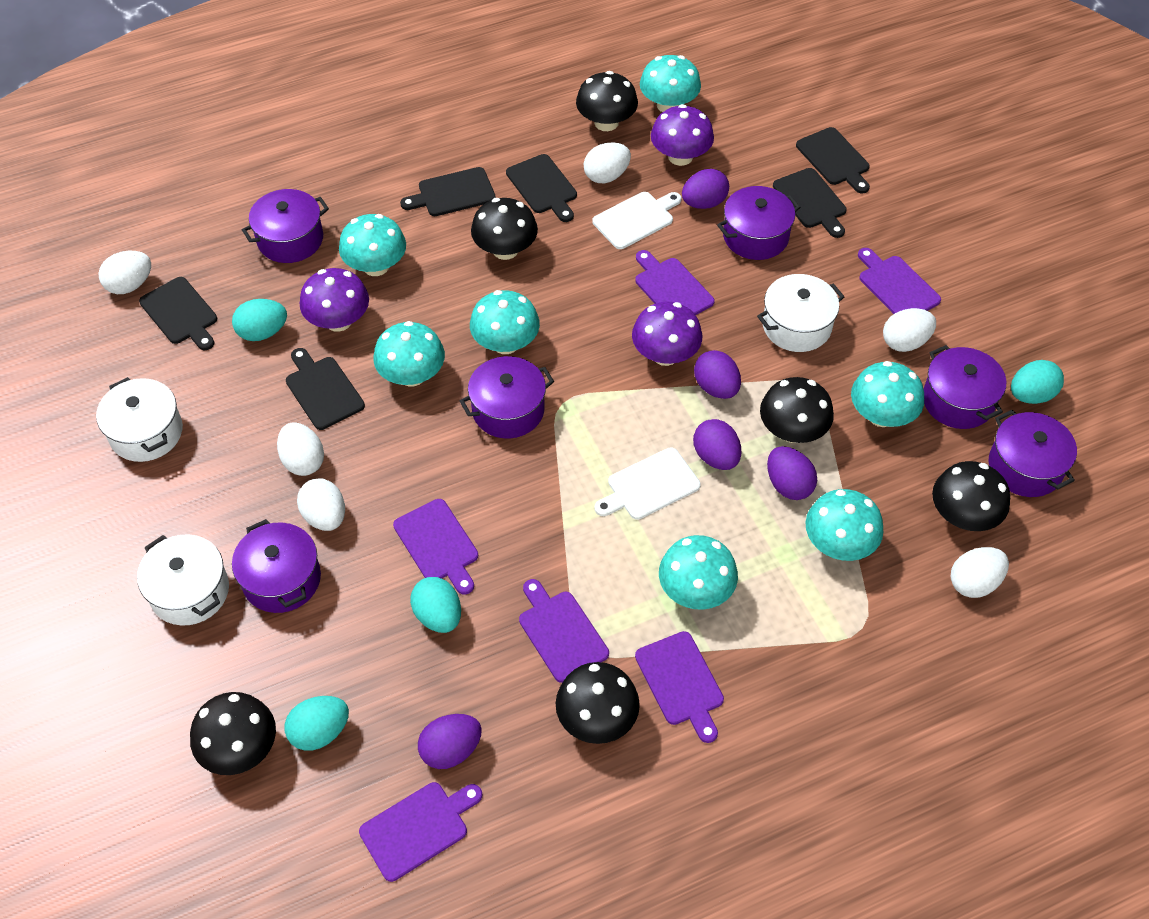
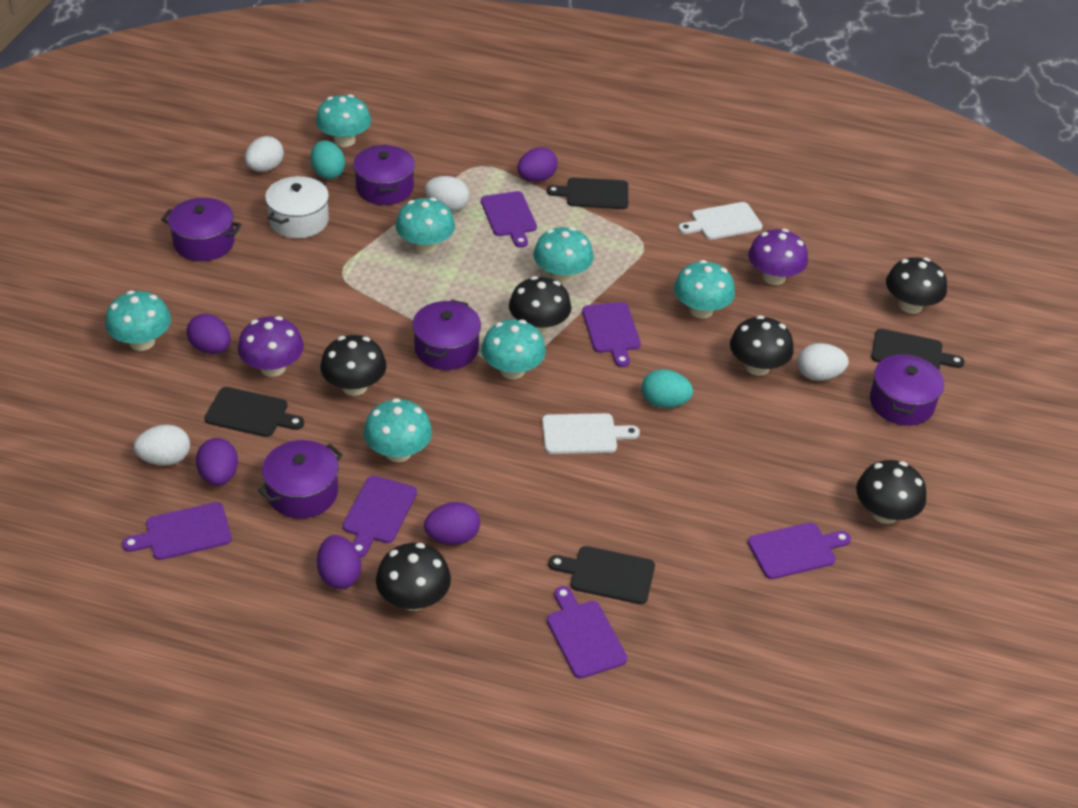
black cutting board: [139,277,217,350] [286,348,365,430] [400,167,496,216] [506,154,577,222] [773,168,847,238] [796,127,870,194] = 6 -> [204,387,304,437] [546,177,628,209] [548,546,655,604] [871,329,965,370] = 4
purple mushroom: [300,268,369,332] [632,302,702,366] [651,104,714,166] = 3 -> [238,316,304,377] [748,229,808,285] = 2
purple pot: [232,519,321,613] [242,189,329,263] [460,356,554,439] [717,186,801,260] [924,345,1006,429] [989,410,1077,497] = 6 -> [161,198,241,261] [258,440,343,519] [353,145,415,205] [412,300,481,370] [870,353,944,426] = 5
turquoise egg: [232,299,287,341] [285,696,349,751] [410,577,461,633] [1011,360,1064,404] = 4 -> [311,140,345,179] [642,369,693,408] = 2
white egg: [98,251,151,294] [277,422,324,476] [297,478,345,531] [584,142,631,183] [883,308,936,352] [951,547,1009,598] = 6 -> [134,425,190,466] [245,136,284,172] [425,176,469,211] [797,343,849,381] = 4
white pot: [96,377,183,462] [137,534,229,626] [757,274,844,352] = 3 -> [265,176,329,238] = 1

